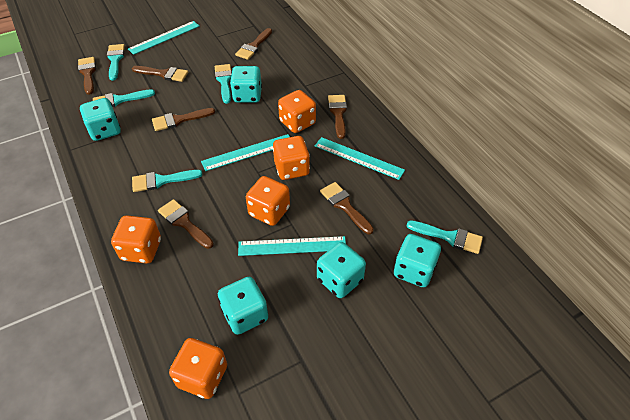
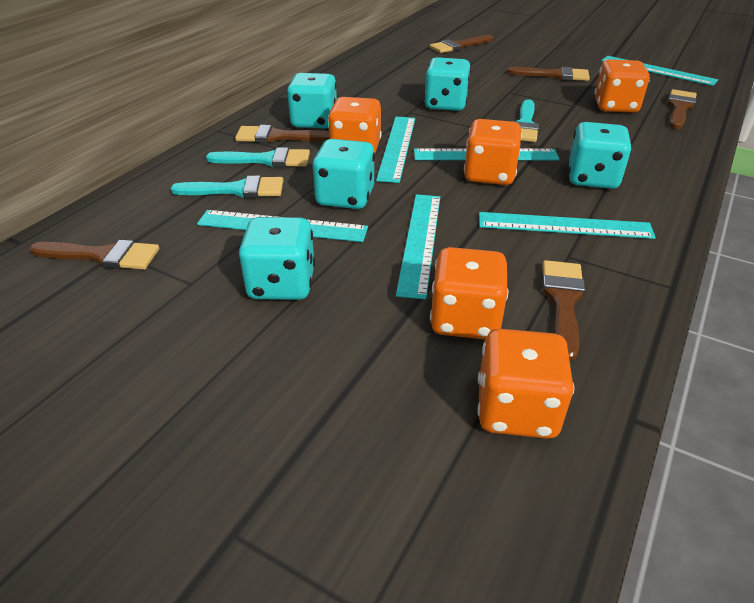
brown brush: [78,57,96,95] [132,66,188,82] [152,108,215,131] [158,199,214,249] [235,28,272,60] [320,182,374,234] [328,95,347,139] = 7 -> [30,240,159,270] [235,125,329,143] [429,35,493,53] [507,67,590,81] [542,260,585,361] [667,89,697,129] = 6
turquoise brush: [93,89,155,107] [107,44,125,81] [132,170,203,192] [215,64,232,104] [406,220,483,254] = 5 -> [170,175,284,198] [206,147,310,167] [512,99,539,142] = 3
turquoise ruler: [128,21,199,55] [201,134,290,171] [238,236,346,256] [315,137,405,180] = 4 -> [197,210,368,242] [376,117,415,183] [396,194,440,300] [414,148,560,160] [479,212,656,239] [601,56,718,86] = 6

